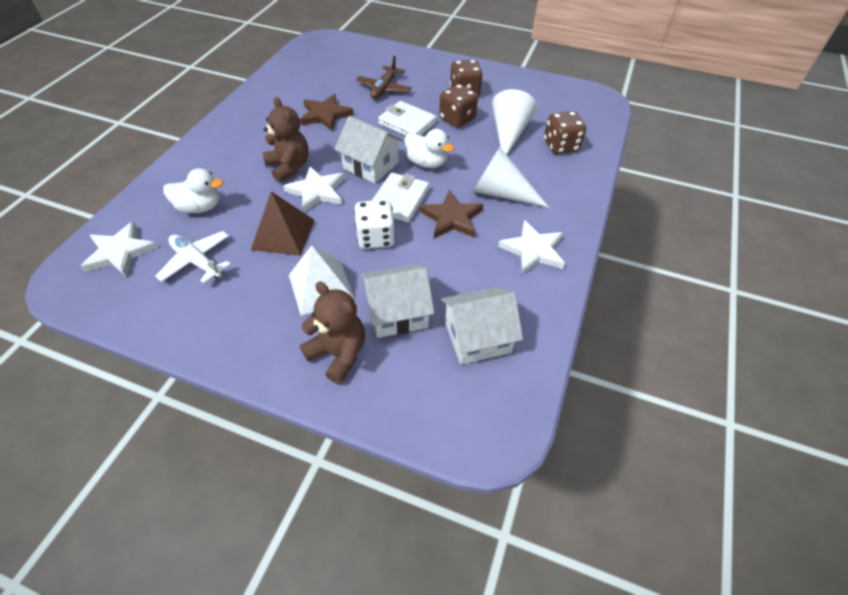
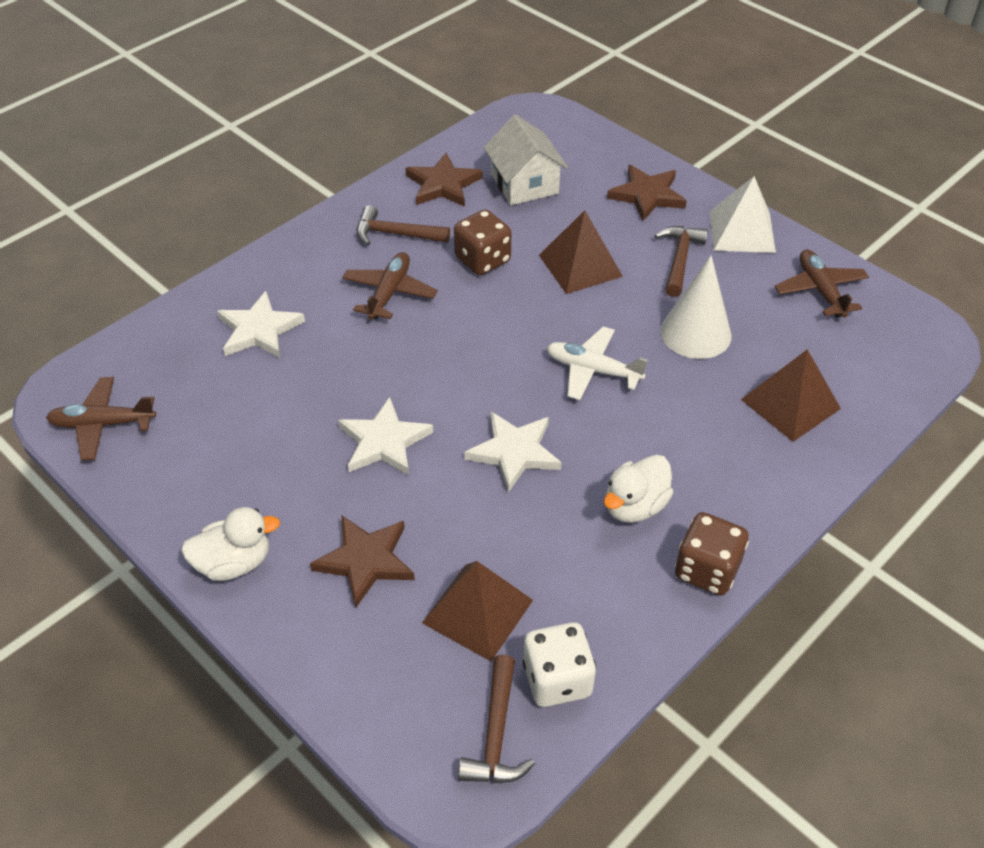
brown dice: [439,84,478,128] [450,60,483,96] [544,111,586,154] = 3 -> [454,209,511,275] [675,512,749,596] = 2
brown hammer: none = 0 -> [357,205,450,245] [458,654,535,783] [655,226,708,297] = 3
brown plane: [356,55,412,99] = 1 -> [46,377,156,460] [342,252,438,320] [774,250,869,317] = 3
brown pyramid: [251,191,315,256] = 1 -> [422,561,533,661] [539,210,623,294] [741,349,841,442] = 3
brown star: [300,94,354,131] [419,190,483,238] = 2 -> [310,516,415,607] [406,153,483,207] [607,165,687,221] = 3
brown teddy bear: [262,97,309,183] [300,282,365,384] = 2 -> none = 0
white cone: [473,147,549,208] [492,89,537,155] = 2 -> [660,255,732,359] = 1
white house: [335,116,403,183] [361,264,435,338] [441,287,523,365] = 3 -> [484,115,568,205] = 1
white wallet: [372,173,429,222] [378,101,437,136] = 2 -> none = 0

